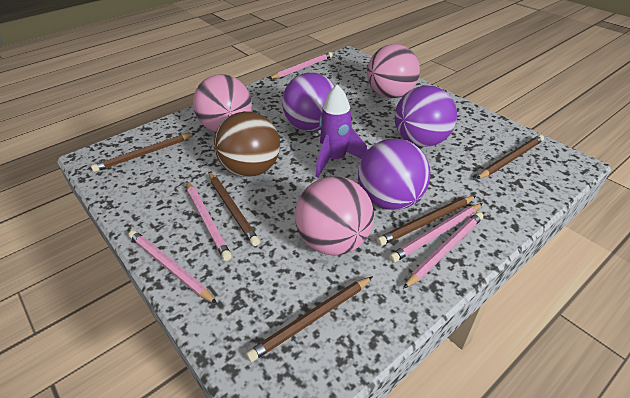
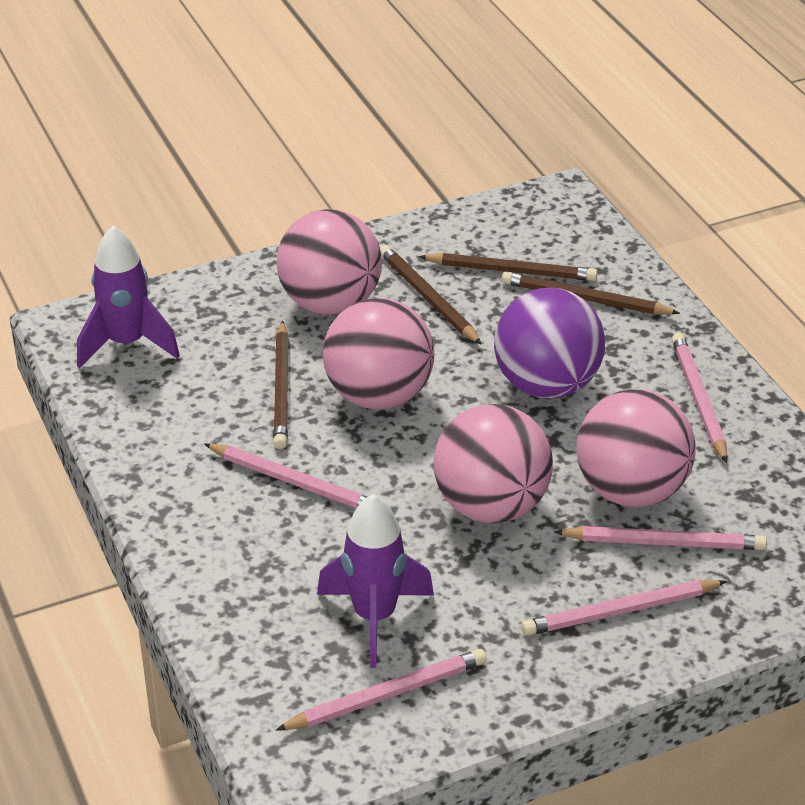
brown ball: [214,111,280,177] = 1 -> none = 0
brown pencil: [91,133,196,172] [209,172,260,246] [246,276,373,362] [377,196,476,246] [476,135,544,179] = 5 -> [273,321,289,449] [380,245,482,345] [419,253,598,281] [502,271,680,314] = 4
pink ball: [193,74,252,132] [295,176,374,255] [367,44,420,98] = 3 -> [277,209,382,315] [323,298,434,410] [434,404,553,523] [576,389,696,507] = 4
purple ball: [282,73,335,132] [358,138,431,210] [395,85,457,147] = 3 -> [494,288,605,399] = 1
purple rocket: [316,85,367,178] = 1 -> [77,226,180,368] [317,494,434,668] = 2

